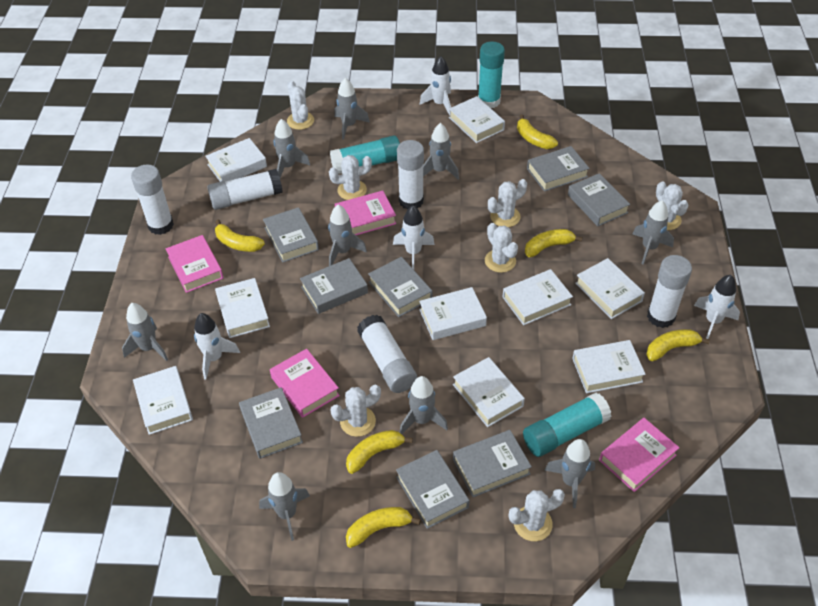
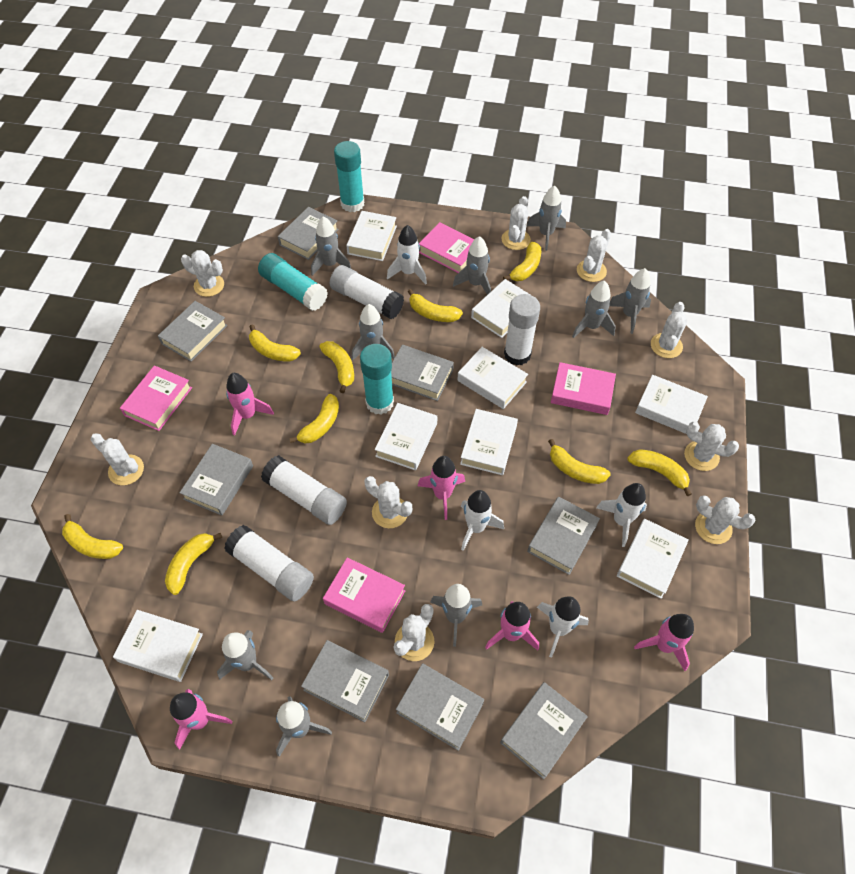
pink rocket: none = 0 -> [170,689,232,750] [226,373,274,436] [418,456,465,520] [485,602,539,650] [634,614,694,671] = 5
white book: [133,366,193,435] [205,138,267,182] [215,278,270,338] [419,287,487,340] [449,96,505,143] [453,357,525,427] [503,269,573,325] [572,340,646,393] [575,258,645,319] = 9 -> [113,610,203,682] [346,211,397,261] [375,403,437,471] [457,347,528,409] [460,409,518,475] [471,279,530,338] [617,519,689,599] [635,375,708,434] = 8
white cactus: [287,81,314,130] [329,155,372,200] [330,385,381,437] [485,223,518,273] [488,179,527,227] [509,489,565,541] [656,181,688,230] = 7 -> [91,433,144,485] [181,250,224,297] [365,476,412,528] [394,604,434,661] [501,196,531,250] [577,229,611,282] [651,302,687,358] [684,422,739,471] [695,495,755,544] = 9
white glue stick: [131,164,174,235] [207,169,283,210] [357,315,417,393] [397,140,424,210] [647,255,692,328] = 5 -> [224,525,314,602] [261,455,347,525] [330,265,404,319] [504,294,540,365] = 4
yellow banana: [215,219,265,252] [346,430,413,474] [346,507,421,548] [517,115,558,149] [525,229,583,257] [646,329,710,361] = 6 -> [62,514,123,559] [165,533,222,595] [249,325,301,362] [289,394,339,443] [319,341,354,393] [408,289,463,322] [503,242,541,281] [548,439,611,484] [627,449,692,496] = 9

